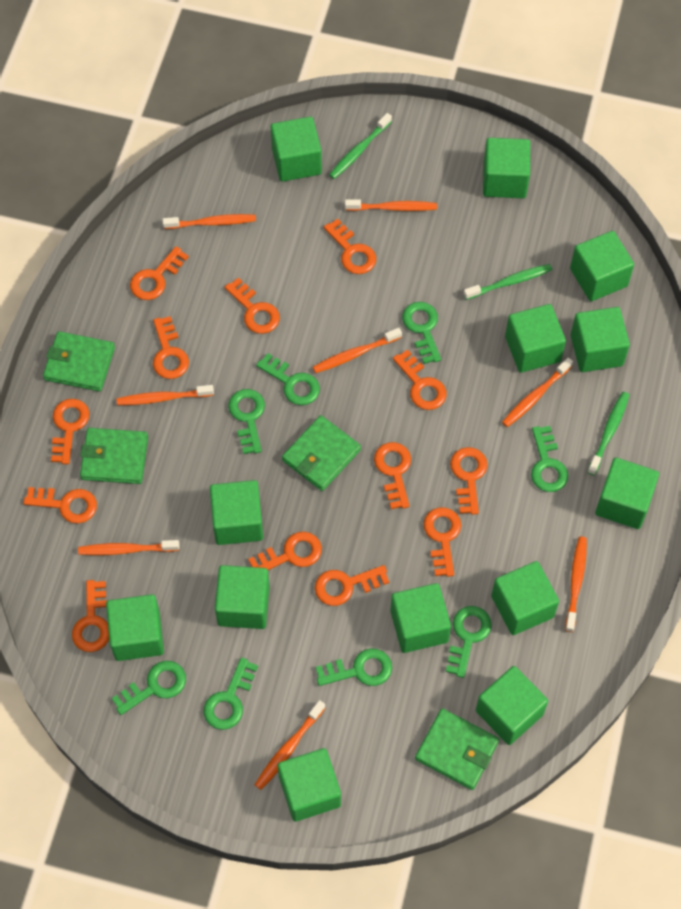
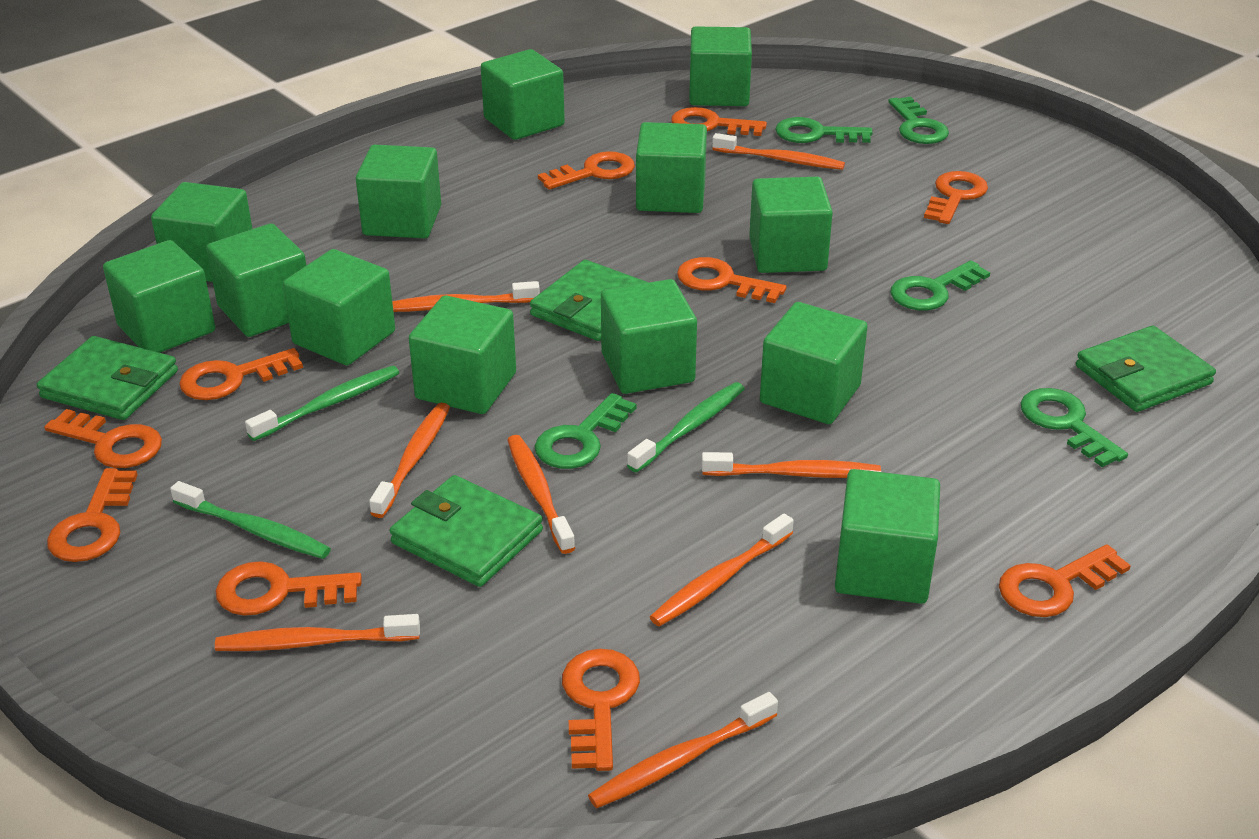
green key: [112,661,186,715] [203,657,258,730] [228,389,265,454] [256,353,320,405] [316,648,392,686] [402,302,441,364] [446,606,492,678] [531,426,568,492] = 8 -> [535,393,637,469] [775,117,873,143] [888,97,949,144] [890,260,990,310] [1020,388,1128,467] = 5
orange key: [23,487,97,524] [51,399,89,464] [72,580,109,652] [130,246,189,300] [153,316,189,379] [225,277,280,334] [248,532,322,570] [315,565,389,606] [324,219,376,274] [374,442,411,509] [393,350,446,410] [423,507,461,577] [450,447,488,515] = 13 -> [44,409,162,468] [47,468,138,562] [179,348,303,400] [215,561,362,616] [538,151,635,190] [562,649,640,771] [671,107,767,136] [677,257,786,303] [924,171,988,224] [999,544,1131,617] = 10

